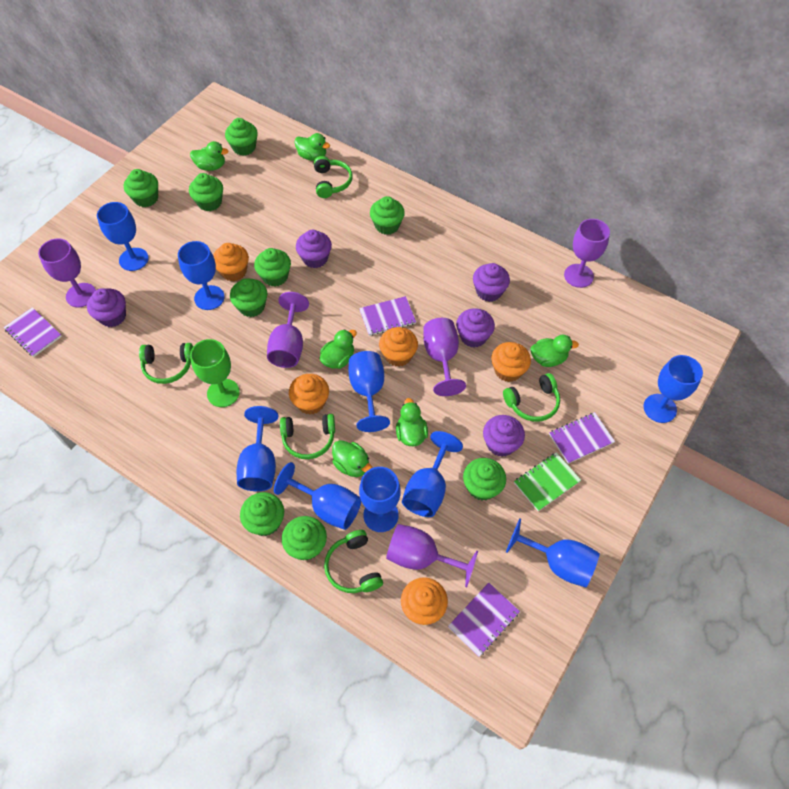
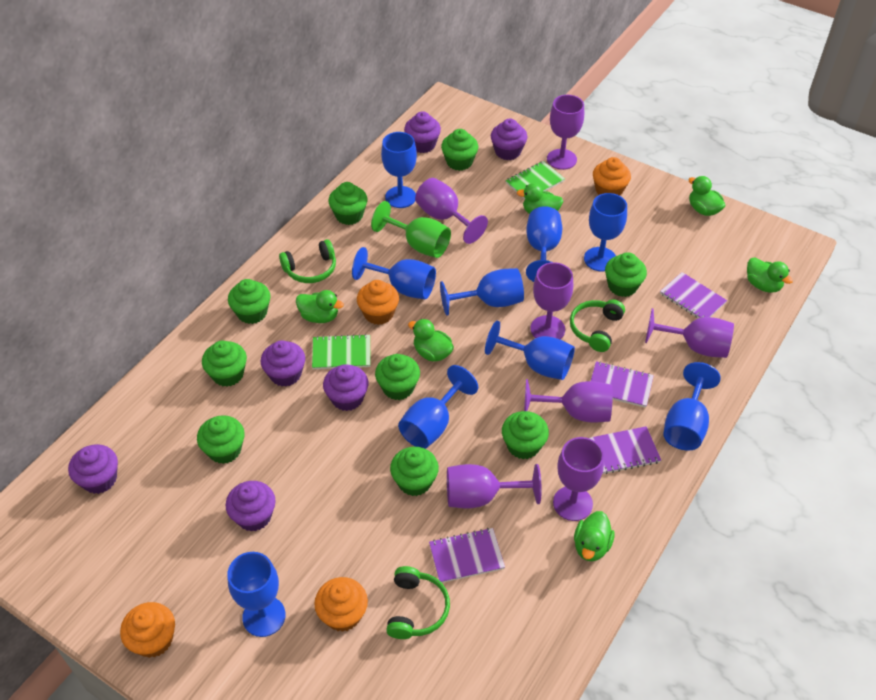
green headphones: [139,343,193,384] [280,414,335,459] [314,156,353,198] [324,530,383,593] [503,373,560,422] = 5 -> [279,239,336,283] [386,566,450,639] [570,300,625,352] = 3
green notebook: [514,452,581,511] = 1 -> [312,334,371,369] [506,161,565,199] = 2
orange cupcake: [213,243,249,281] [289,374,329,415] [379,327,418,367] [401,577,448,625] [491,342,531,382] = 5 -> [120,602,175,658] [314,577,368,632] [357,280,399,325] [593,157,631,196] = 4
purple cupcake: [87,288,126,327] [296,230,332,268] [456,308,495,348] [473,263,510,302] [483,415,525,457] = 5 -> [68,444,118,494] [226,481,276,532] [261,340,305,387] [323,364,369,411] [404,111,441,153] [491,118,527,160] = 6
purple goblet: [38,238,96,307] [267,292,309,368] [386,524,478,587] [423,318,466,396] [564,219,610,288] = 5 -> [415,178,488,244] [447,464,542,508] [524,379,613,423] [530,262,573,339] [547,95,584,170] [553,437,604,521] [645,308,734,358] = 7

